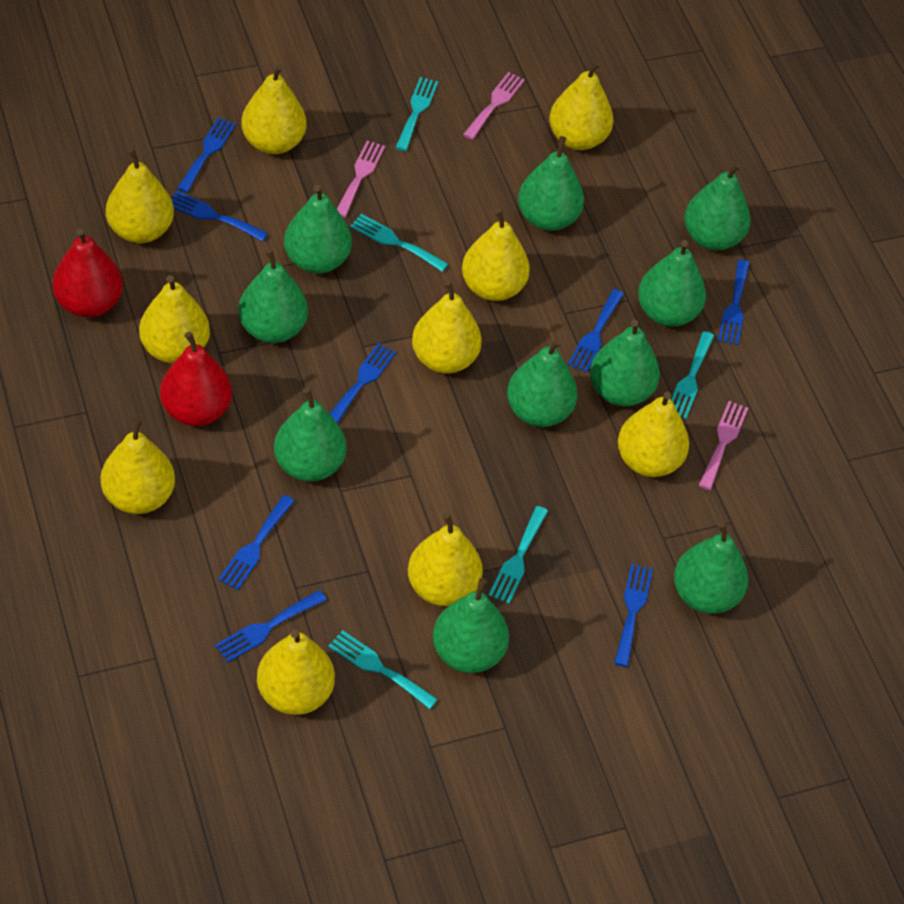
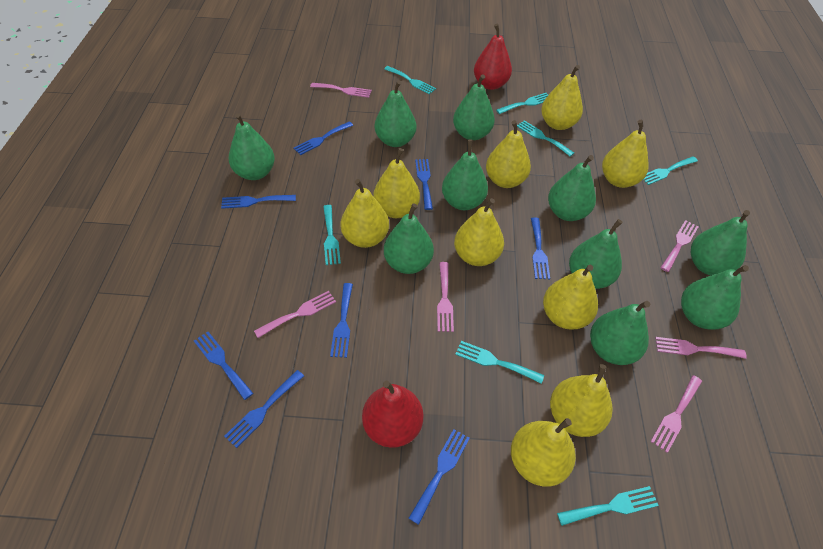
pink fork: [337,141,385,218] [463,72,525,140] [699,401,748,490] = 3 -> [254,291,336,338] [310,83,372,98] [437,262,454,332] [650,375,702,453] [655,337,747,359] [660,220,699,272] = 6
turquoise fork: [328,630,438,709] [350,214,448,272] [395,77,438,151] [488,506,548,604] [671,331,714,419] = 5 -> [323,205,341,265] [384,66,436,95] [455,341,544,384] [496,93,548,114] [517,120,574,157] [557,486,659,526] [643,156,698,185] = 7
yellow pear: [101,418,175,514] [106,148,174,243] [139,275,210,364] [241,64,307,154] [257,629,335,715] [408,513,483,606] [412,280,482,374] [462,208,530,301] [549,60,613,150] [618,392,689,477] = 10 -> [341,179,389,248] [373,148,420,218] [454,198,504,266] [486,120,531,188] [511,418,576,487] [541,65,583,130] [543,265,598,330] [550,364,613,437] [602,120,649,188] = 9

